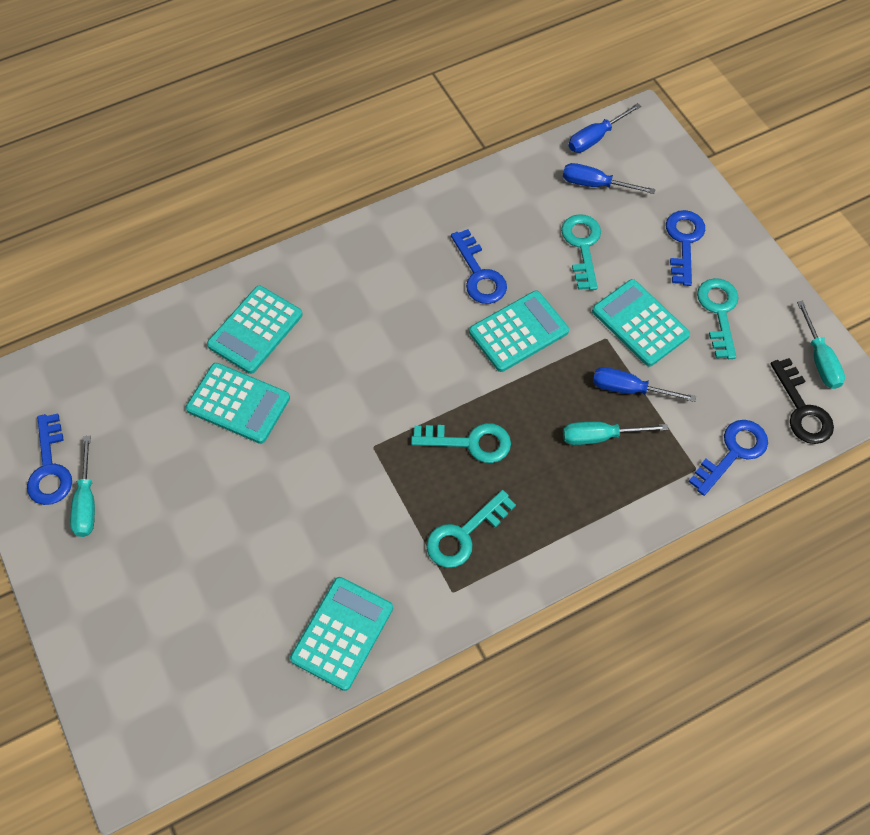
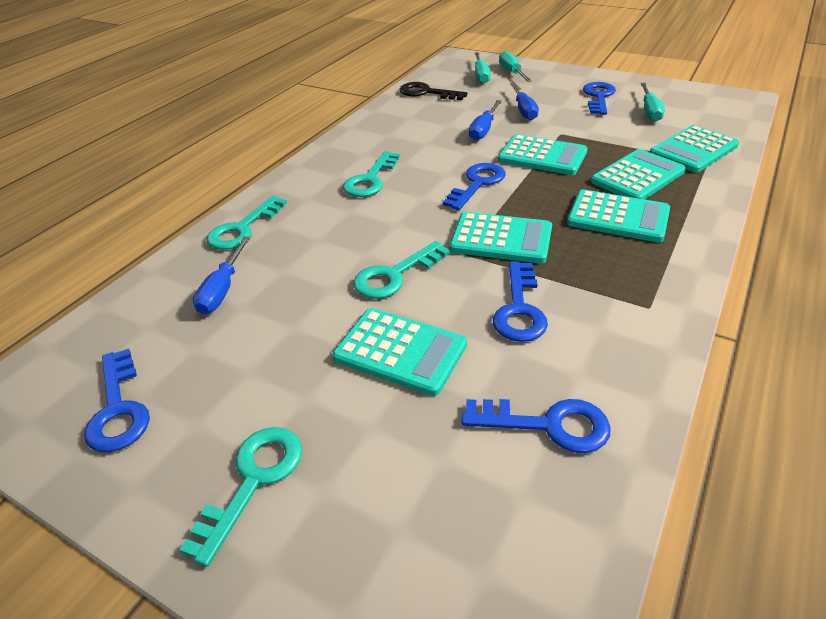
blue key: [27,413,72,505] [451,229,507,304] [666,210,705,286] [689,420,768,496] = 4 -> [84,349,150,452] [443,163,506,210] [462,399,611,453] [493,261,548,342] [583,82,616,115] = 5
turquoise calculator: [186,363,290,444] [207,286,303,374] [290,577,393,691] [469,291,569,372] [592,279,690,367] = 5 -> [333,308,467,396] [449,212,552,264] [498,134,588,175] [567,189,670,243] [591,149,686,199] [650,125,739,173] = 6

